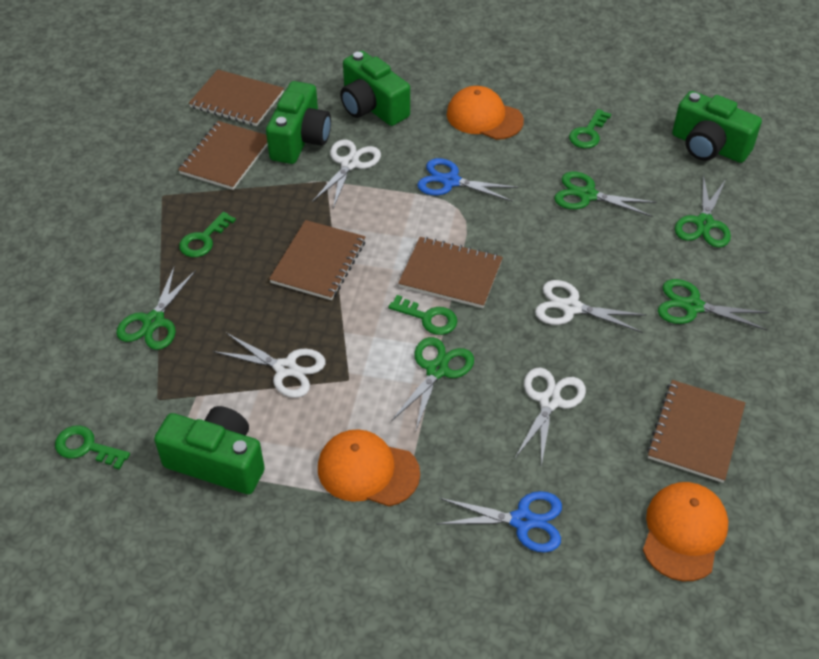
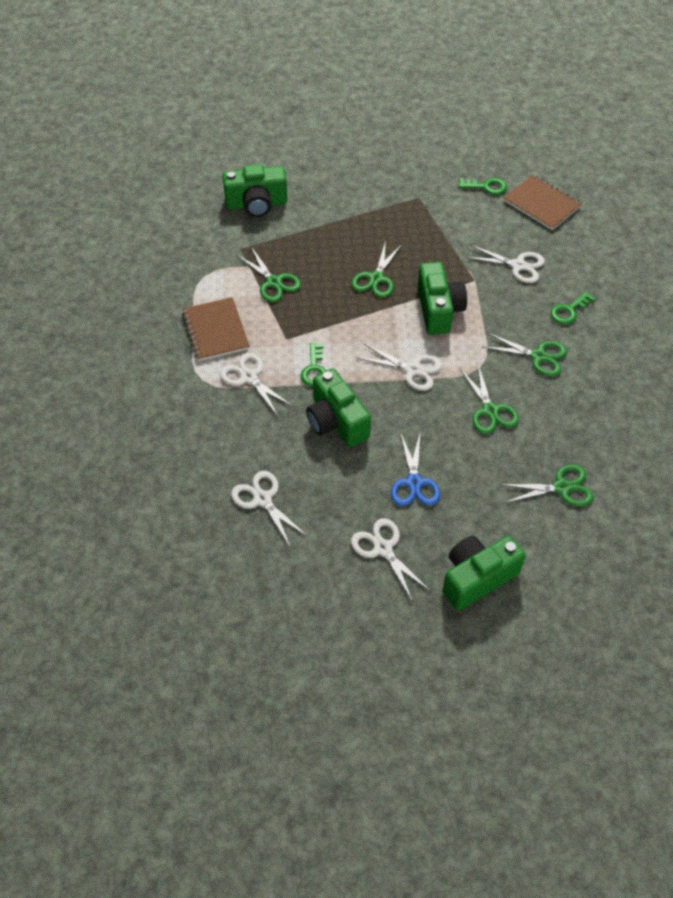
blue scissors: [417,158,518,202] [437,491,562,552] = 2 -> [391,432,440,506] = 1
brown notebook: [178,121,268,190] [189,70,284,126] [269,220,366,300] [398,237,503,308] [647,380,745,483] = 5 -> [182,297,250,361] [504,175,582,230] = 2
green key: [55,425,130,470] [179,212,236,257] [389,295,457,335] [569,109,611,148] = 4 -> [301,343,326,387] [459,178,507,195] [550,291,596,324] = 3
orange cap: [318,429,420,506] [447,86,524,140] [643,482,728,581] = 3 -> none = 0
white scissors: [213,333,326,398] [312,139,381,208] [515,368,586,466] [535,280,646,333] = 4 -> [220,353,292,416] [231,471,308,548] [351,518,430,602] [357,344,442,391] [465,245,545,283] = 5

